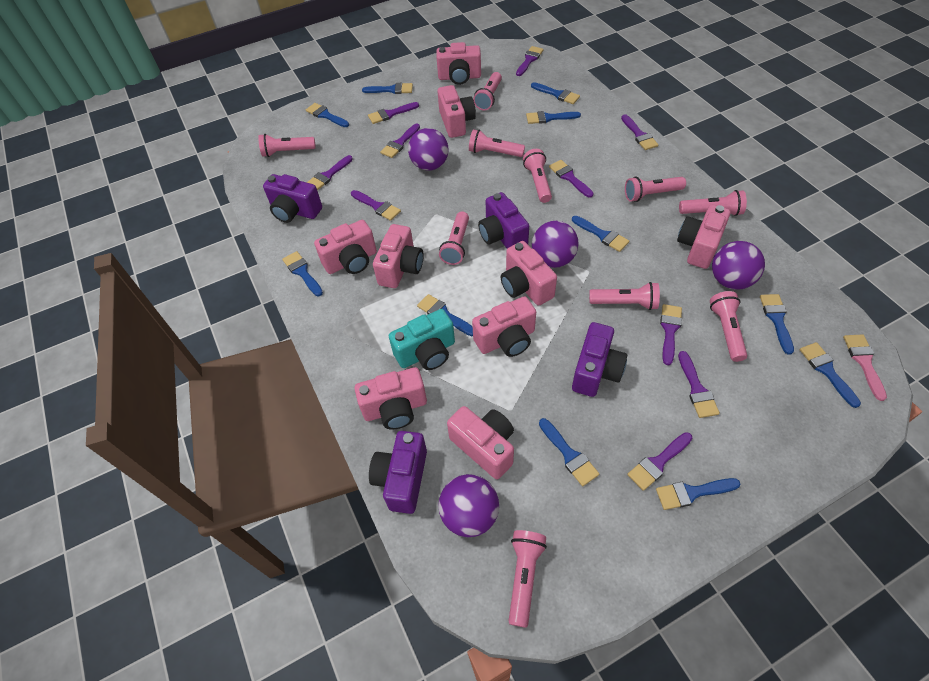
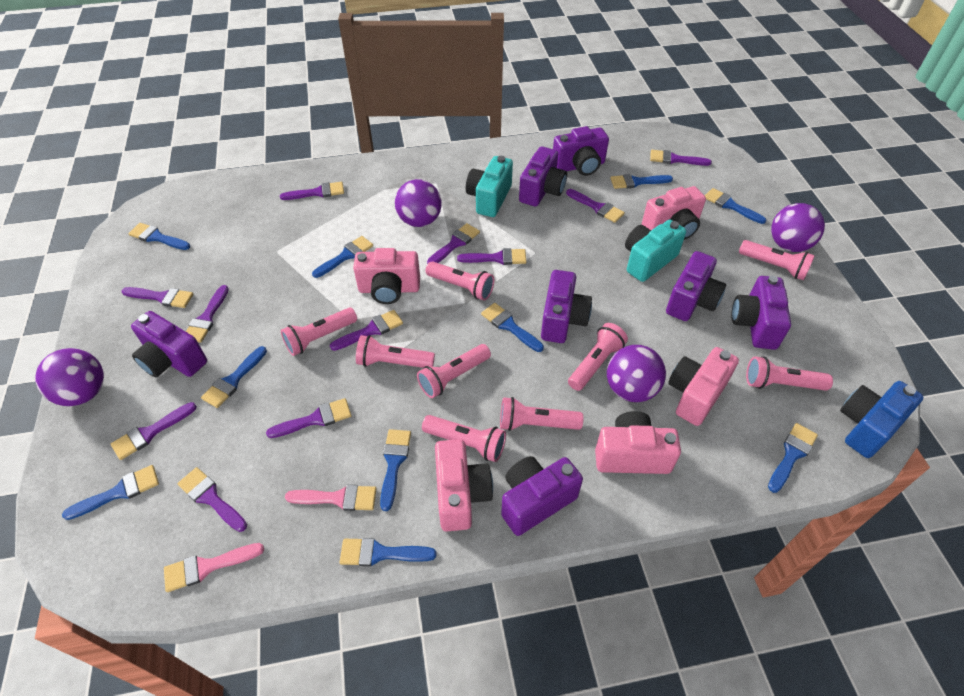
blue brush: [282,251,323,296] [306,103,349,127] [362,83,413,94] [417,294,473,336] [526,111,581,124] [531,82,580,104] [539,418,599,486] [572,216,629,252] [656,478,741,510] [760,294,794,355] [800,342,861,408] = 11 -> [62,465,159,520] [128,223,190,250] [201,346,267,408] [312,236,373,278] [339,538,437,566] [380,429,411,511] [481,303,544,352] [610,174,673,189] [705,188,766,224] [768,423,818,493] = 10
blue camera: none = 0 -> [840,381,924,458] = 1
pink brush: [843,334,887,401] = 1 -> [164,543,264,592] [285,485,376,511] = 2
pink camera: [314,220,377,274] [355,367,427,430] [373,224,424,288] [436,42,481,85] [437,85,476,138] [447,406,514,479] [472,296,536,357] [501,241,557,306] [677,205,730,269] = 9 -> [353,248,420,304] [435,439,493,532] [595,411,681,474] [641,186,706,240] [668,347,739,426] = 5
pink flashlight: [258,134,316,157] [439,212,469,265] [469,129,525,157] [473,72,502,110] [509,530,547,628] [523,149,552,203] [589,282,660,310] [625,177,686,202] [679,190,747,216] [710,291,747,362] = 10 -> [281,308,357,356] [356,335,435,368] [417,344,491,398] [422,415,506,462] [426,261,494,301] [500,397,584,431] [568,323,628,391] [739,240,815,280] [746,356,833,391] = 9
purple brush: [307,155,353,190] [351,190,401,221] [368,102,419,124] [380,123,420,158] [516,46,544,76] [549,160,594,198] [621,115,659,150] [627,432,692,491] [660,304,682,365] [678,351,720,418] = 10 -> [111,402,197,460] [122,287,193,308] [177,467,247,532] [186,285,229,343] [266,398,351,438] [280,182,344,200] [330,310,403,351] [427,223,480,264] [457,248,526,265] [566,189,625,223] [650,150,712,166] = 11
purple camera: [263,174,322,223] [369,431,427,514] [478,192,529,249] [572,322,627,397] = 4 -> [131,311,207,377] [501,456,583,536] [519,146,567,207] [541,270,592,343] [553,126,609,176] [666,251,726,321] [731,276,791,350] = 7
turquoise camera: [389,309,455,370] = 1 -> [466,156,513,217] [625,220,686,282] = 2

